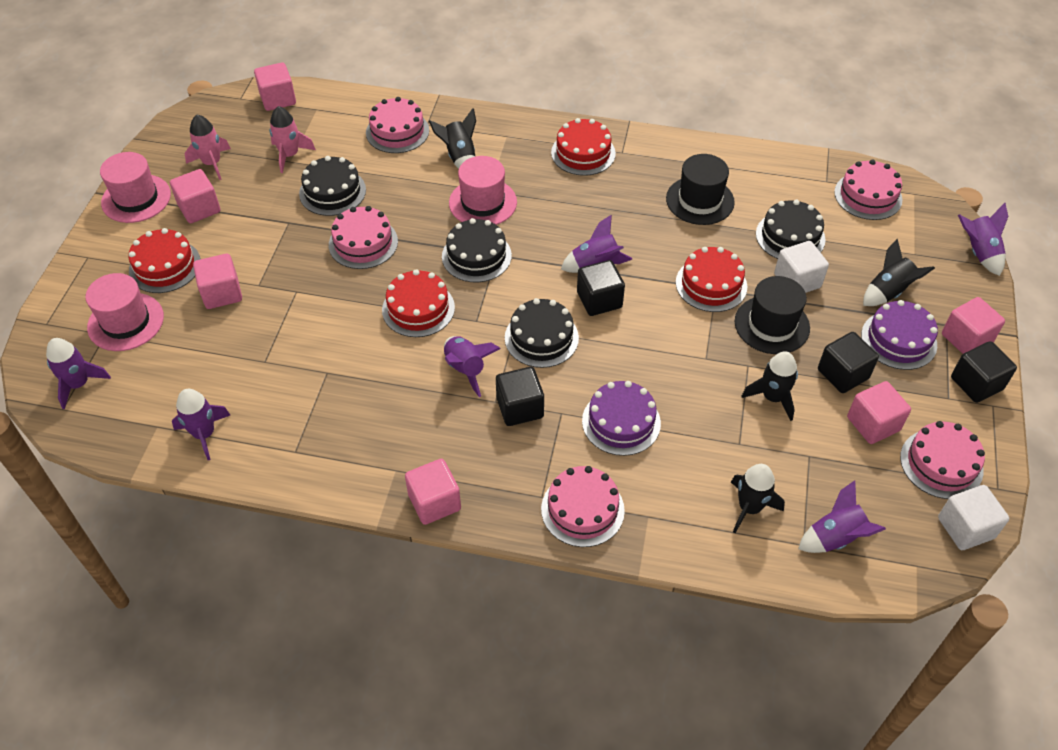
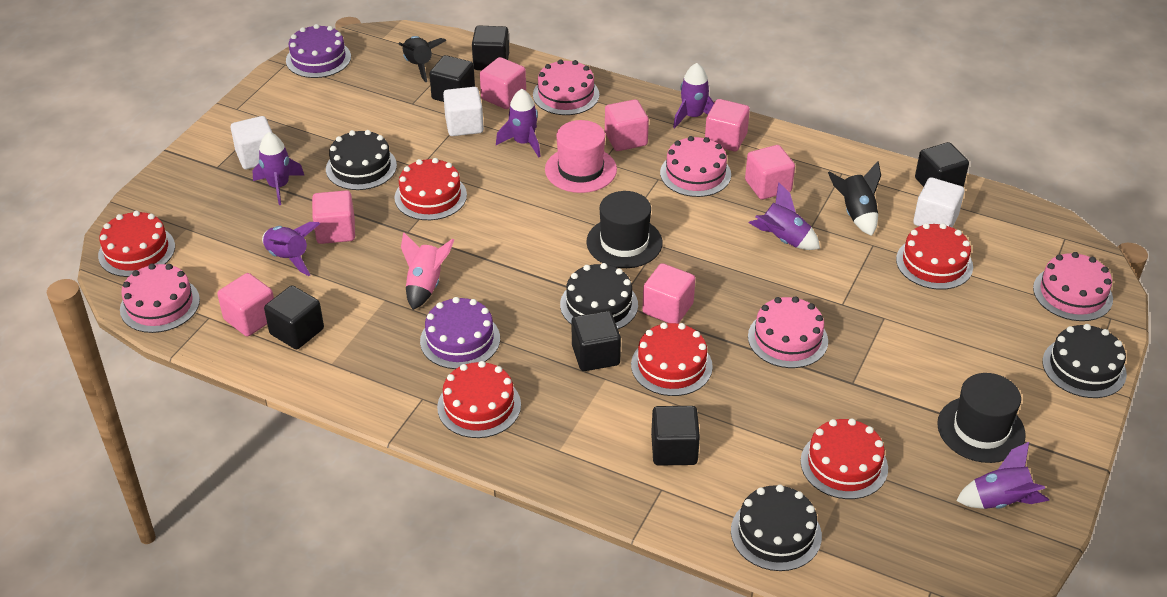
black cube: [496,367,544,426] [577,260,625,316] [818,332,879,393] [951,341,1017,403] = 4 -> [264,286,324,349] [429,55,475,102] [472,26,509,70] [572,311,621,371] [651,406,700,465] [915,142,969,187] = 6
black rocket: [429,108,476,169] [731,464,785,533] [742,351,798,421] [863,239,935,306] = 4 -> [399,36,446,82] [828,161,881,236] = 2
pink cube: [170,169,220,223] [193,254,242,309] [254,63,296,111] [405,459,461,525] [847,381,911,444] [942,297,1005,354] = 6 -> [217,273,274,336] [312,190,355,244] [480,57,526,109] [605,99,649,151] [642,263,695,324] [705,99,750,151] [745,145,795,200] = 7
pink hat: [85,273,164,351] [100,152,171,223] [449,156,517,225] = 3 -> [545,120,617,193] = 1
pink rocket: [185,115,231,180] [269,106,316,173] = 2 -> [401,232,454,310] = 1
red cake: [128,228,201,293] [382,270,455,337] [551,118,616,176] [676,247,748,312] = 4 -> [98,211,175,277] [394,158,467,220] [437,361,521,438] [631,323,713,396] [800,418,888,499] [896,223,973,290] = 6
white cube: [774,241,829,293] [938,485,1009,550] = 2 -> [230,116,272,169] [443,87,484,136] [913,177,964,228] = 3

